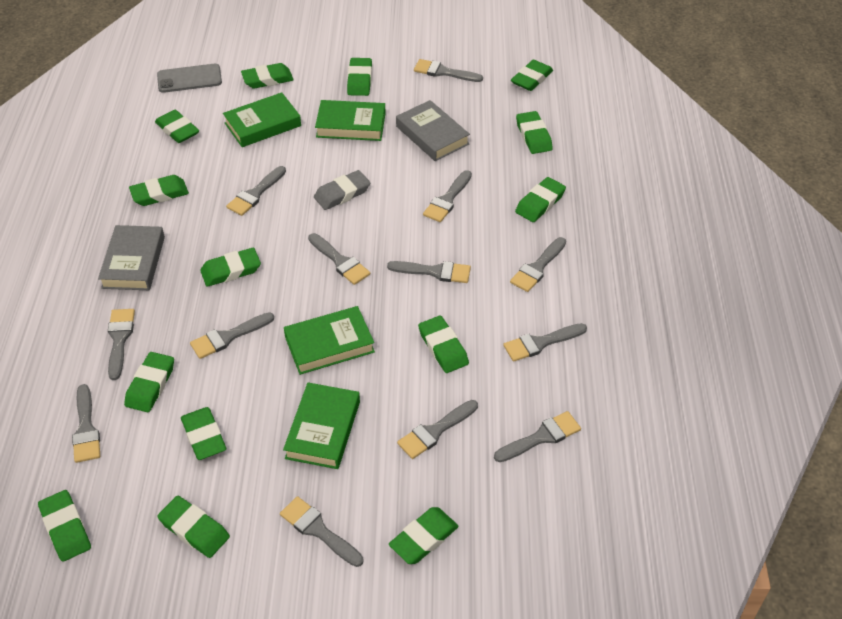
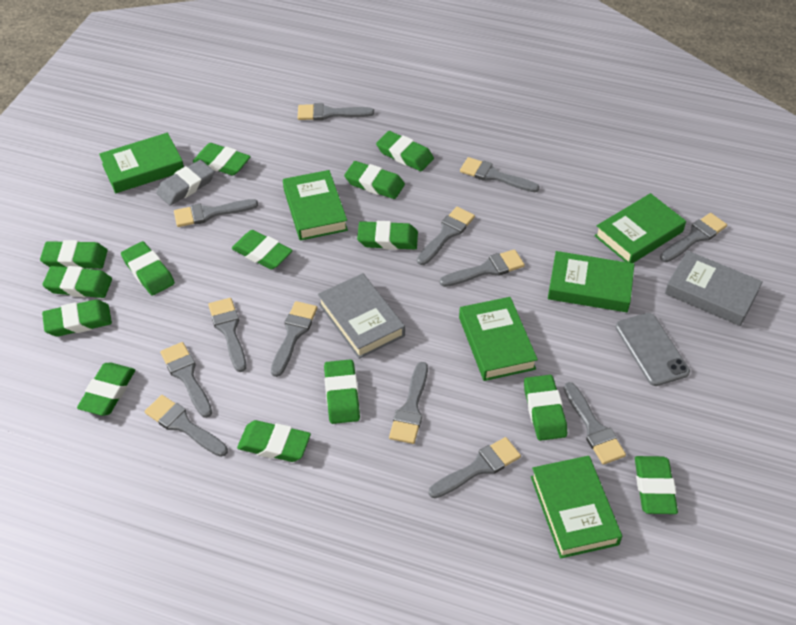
green book: [223,92,301,147] [283,382,360,469] [284,306,375,375] [315,100,386,141] = 4 -> [99,133,184,193] [283,170,348,241] [459,297,538,381] [531,456,622,558] [548,251,634,312] [594,193,686,263] = 6

